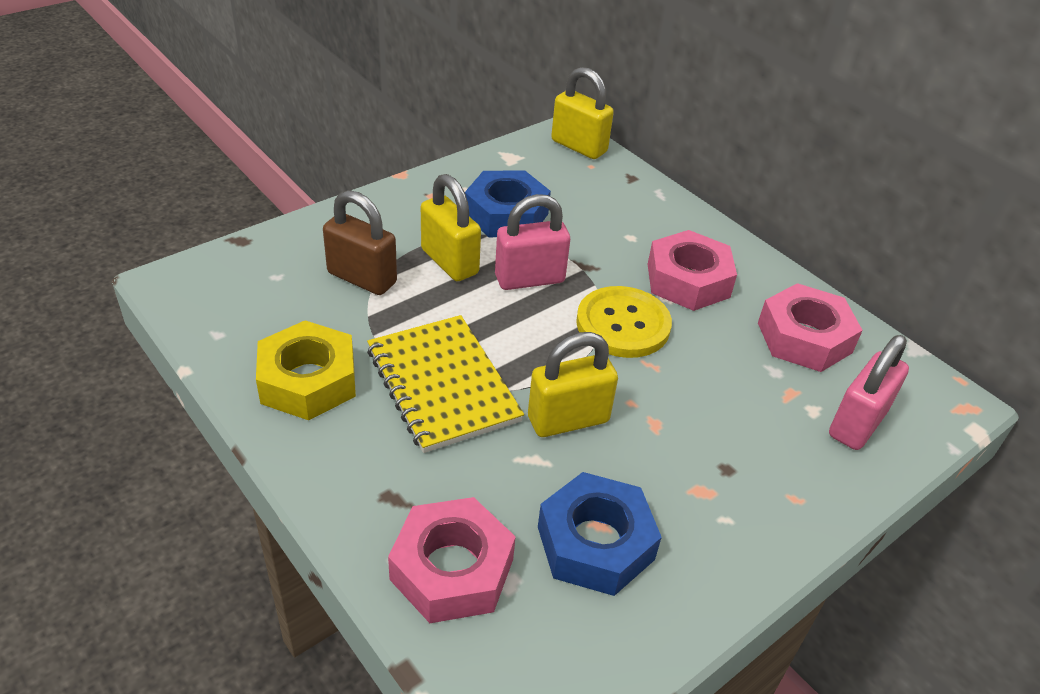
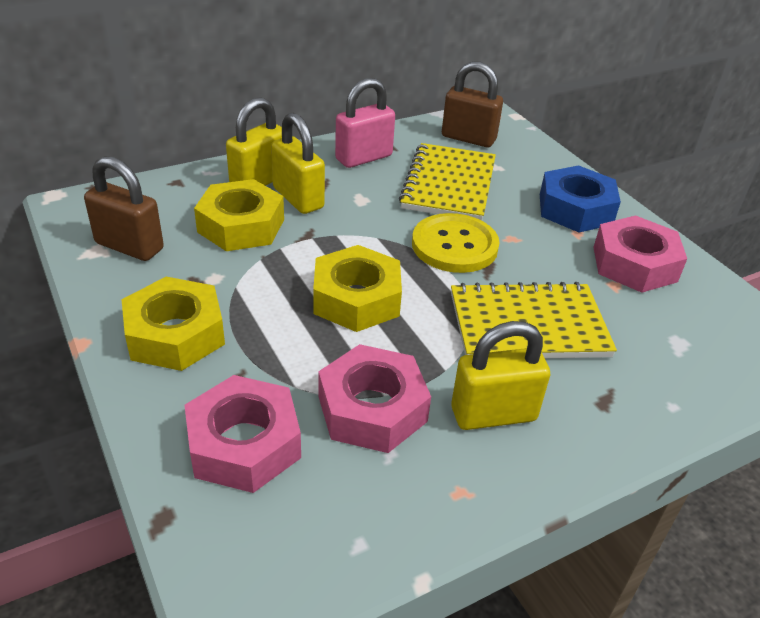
blue nut: [465,170,551,237] [538,472,662,596] = 2 -> [540,165,621,233] = 1
brown padlock: [323,190,397,295] = 1 -> [84,156,164,261] [442,61,503,147] = 2
pink padlock: [495,194,570,290] [829,335,909,450] = 2 -> [335,78,395,168] = 1
yellow notebook: [367,315,524,453] = 1 -> [399,143,496,221] [451,282,617,358] = 2
yellow nut: [256,320,356,420] = 1 -> [121,277,225,371] [194,179,284,251] [313,245,402,332] = 3

